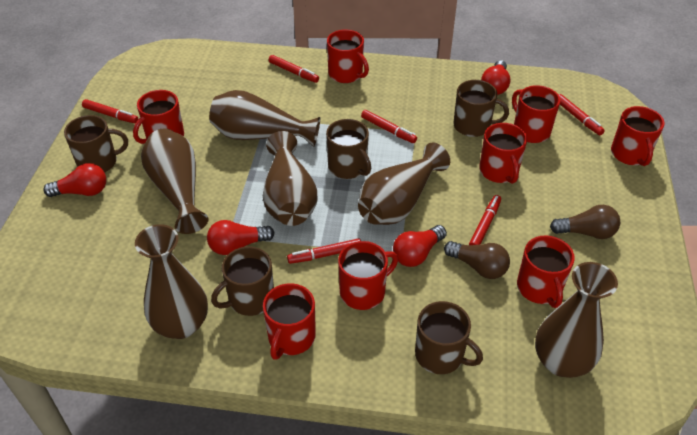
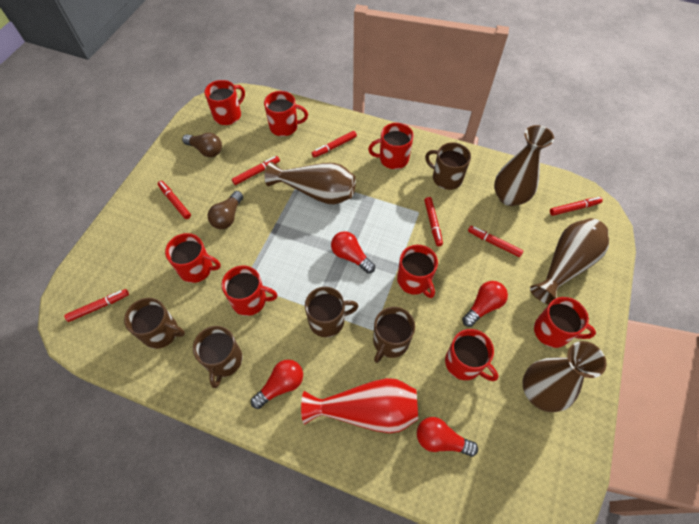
brown vase: [135,224,208,339] [141,129,209,234] [209,90,320,147] [263,131,317,226] [358,143,450,225] [535,262,618,378] = 6 -> [265,162,356,204] [494,125,554,206] [523,341,607,412] [530,218,609,305] = 4
red marker: [82,99,138,124] [269,55,319,83] [287,238,361,264] [361,110,417,143] [469,195,501,245] [559,94,605,135] = 6 -> [64,289,129,322] [158,181,191,219] [232,156,280,185] [312,131,357,158] [424,197,443,246] [468,226,523,257] [550,197,603,216] = 7
red vase: none = 0 -> [301,378,418,433] = 1

